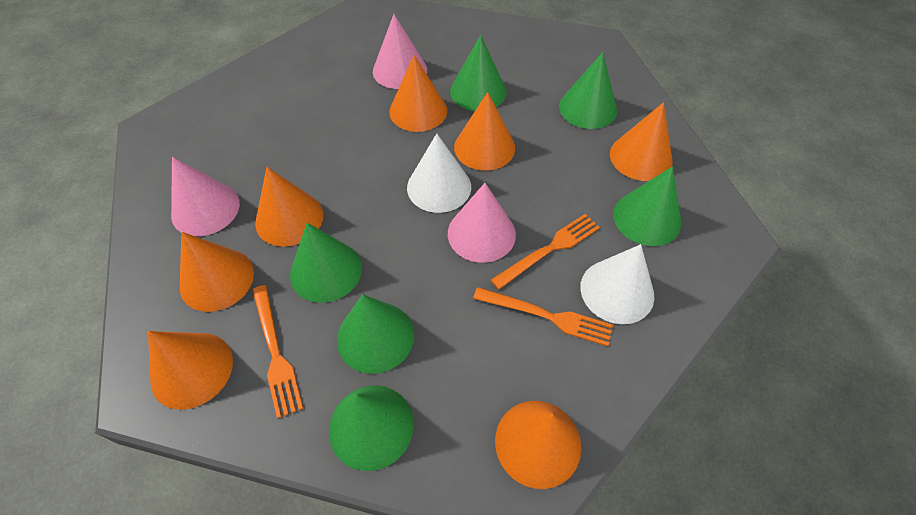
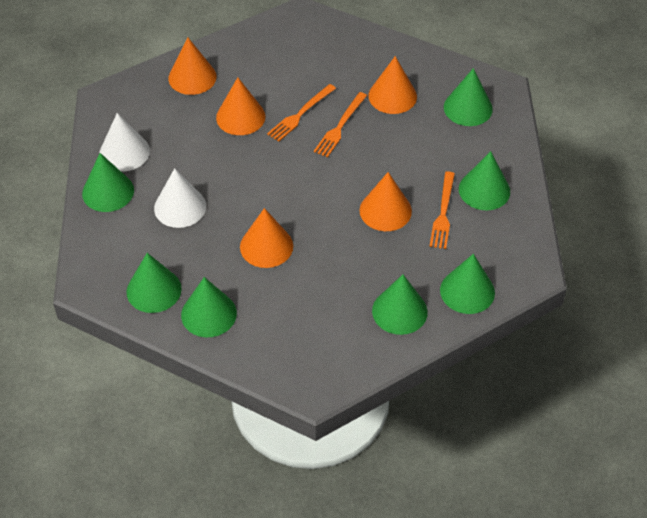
green cone: [290,223,362,303] [329,385,414,471] [337,294,414,374] [450,35,507,111] [559,52,617,129] [613,166,681,246] = 6 -> [82,153,134,212] [127,253,182,313] [181,277,237,337] [372,274,428,335] [440,254,495,314] [444,68,493,126] [459,151,510,210] = 7
orange cone: [148,331,233,410] [180,232,254,312] [255,167,323,247] [389,55,447,132] [454,92,515,170] [495,401,581,489] [610,102,673,181] = 7 -> [169,37,217,95] [216,77,265,135] [240,208,293,268] [360,172,412,231] [369,56,417,114] = 5
pink cone: [171,157,240,236] [373,14,427,89] [448,183,516,263] = 3 -> none = 0

